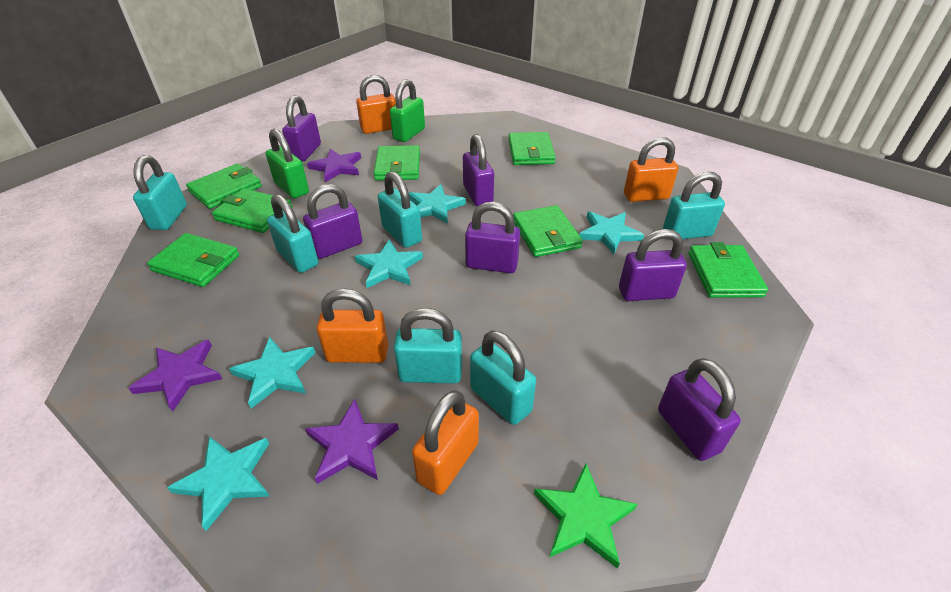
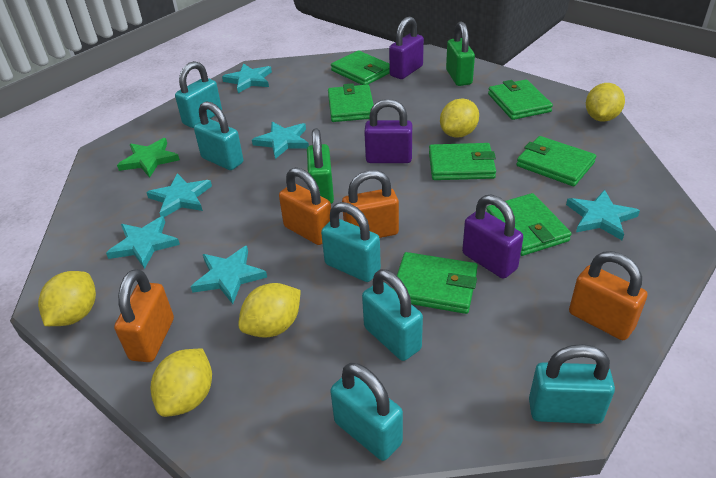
purple padlock: [282,95,321,161] [303,184,362,259] [463,134,494,206] [465,202,520,273] [619,229,687,301] [658,358,741,461] = 6 -> [364,99,412,163] [389,16,424,79] [462,195,523,279] = 3
purple star: [128,339,222,412] [305,399,399,484] [307,149,361,182] = 3 -> none = 0
turquoise star: [167,436,270,531] [229,337,315,408] [355,240,423,288] [409,184,466,224] [579,211,644,254] = 5 -> [106,216,180,269] [146,173,212,217] [191,246,267,304] [222,63,272,93] [252,122,309,159] [566,190,640,240] = 6
yellow lemon: none = 0 -> [38,271,96,326] [151,349,212,417] [238,283,301,337] [440,99,479,138] [586,83,625,122] = 5

